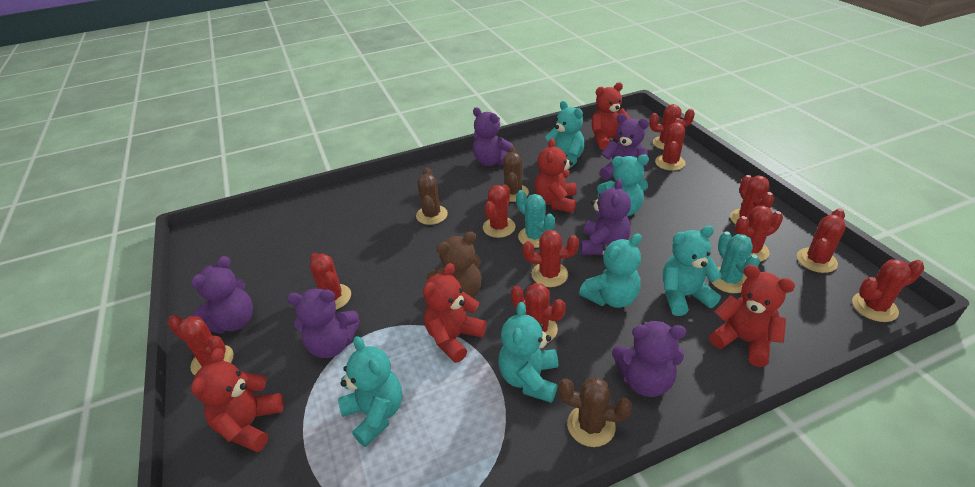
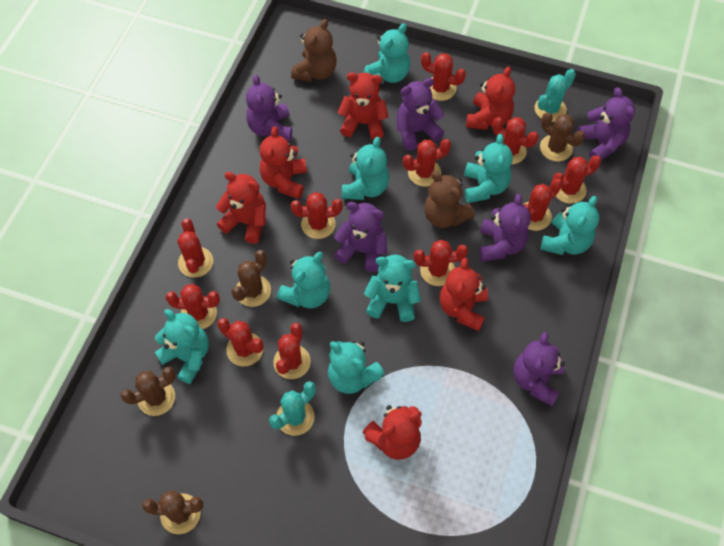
brown cactus: [416,168,448,225] [503,147,529,202] [558,377,632,447] = 3 -> [121,367,176,416] [142,490,203,534] [231,250,271,307] [540,112,585,161] = 4
brown teddy bear: [427,232,481,298] = 1 -> [291,19,337,82] [424,171,475,228] = 2
red teddy bear: [191,348,284,452] [423,263,487,363] [534,138,577,213] [592,82,631,150] [709,265,795,367] = 5 -> [216,172,266,244] [260,126,307,199] [338,72,388,140] [363,405,422,460] [440,258,488,331] [466,66,515,130] = 6
turquoise teddy bear: [338,336,402,447] [499,302,558,403] [545,101,584,170] [579,233,642,308] [597,154,649,216] [663,226,722,316] = 6 -> [155,309,209,384] [277,252,330,308] [328,341,385,394] [342,137,389,200] [364,23,410,84] [364,255,421,322] [464,134,513,203] [540,196,599,255] = 8

